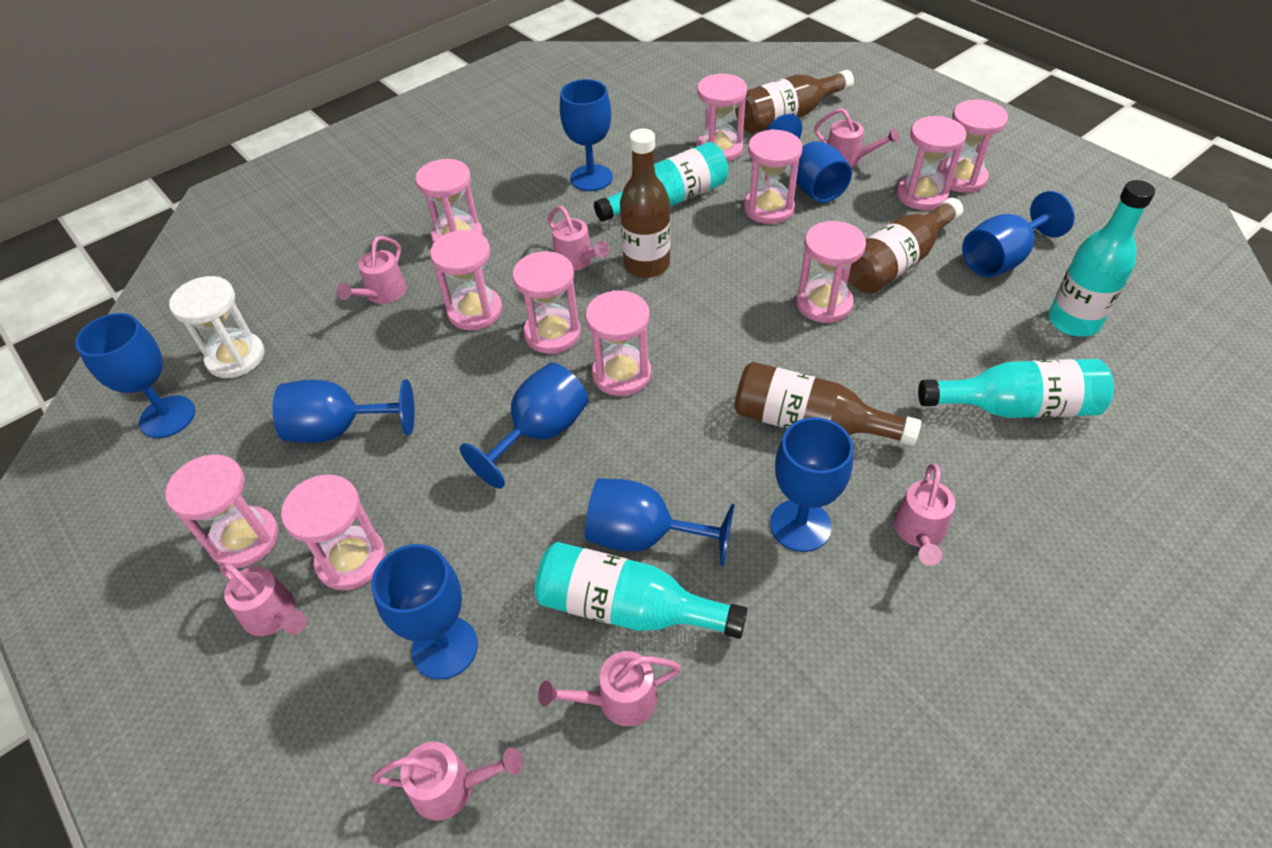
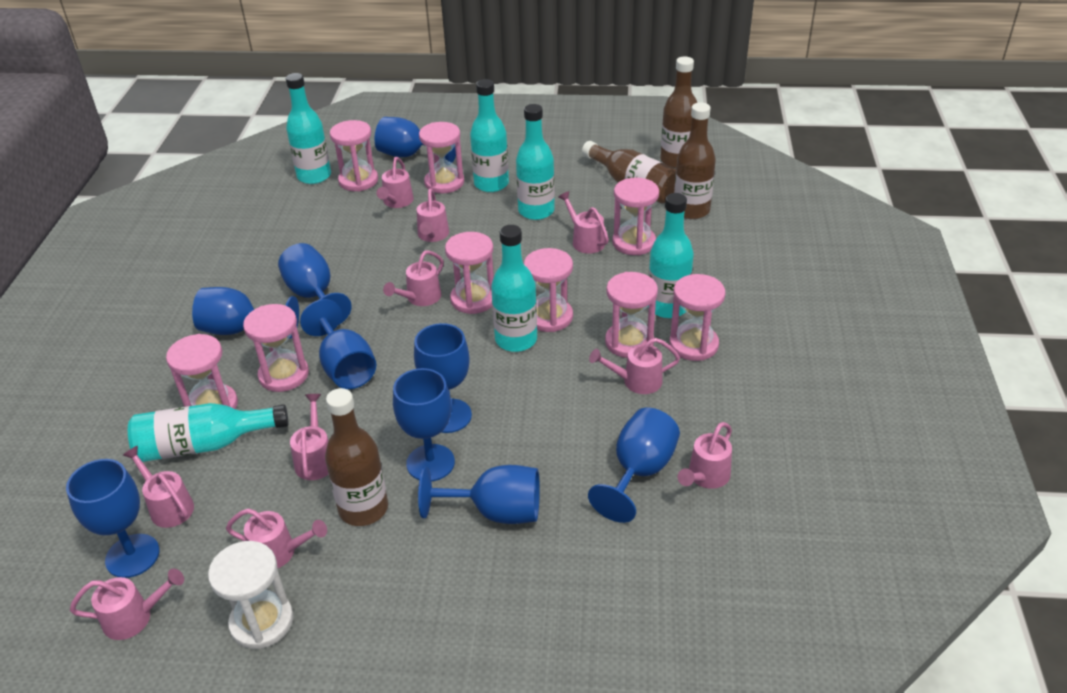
pink hourglass: [165,454,279,568] [281,475,385,590] [415,159,483,243] [430,230,502,330] [512,251,581,354] [585,290,651,396] [696,74,747,162] [744,129,802,224] [796,221,866,323] [897,116,966,210] [937,100,1008,193] = 11 -> [166,334,238,409] [243,304,309,392] [330,120,378,191] [419,122,464,193] [445,232,494,314] [524,248,573,332] [605,272,658,358] [612,178,659,255] [669,274,725,361] = 9
pink watering can: [219,562,307,636] [336,236,407,304] [372,742,523,821] [538,651,682,726] [548,206,610,271] [814,108,900,167] [894,464,955,566] = 7 -> [70,569,184,640] [123,446,194,528] [226,508,327,568] [290,394,329,480] [377,157,414,208] [383,250,444,306] [417,189,449,242] [558,191,609,254] [589,338,680,394] [678,422,732,489] = 10
turquoise bottle: [535,542,748,639] [594,142,728,222] [918,359,1114,418] [1049,180,1155,337] = 4 -> [128,403,288,462] [286,73,331,184] [470,79,509,192] [491,225,537,352] [516,104,555,220] [648,193,694,318] = 6

